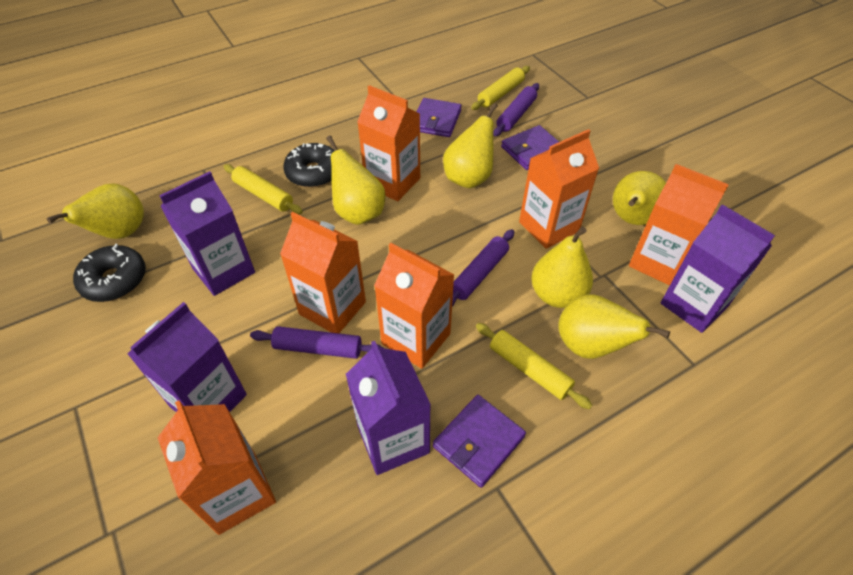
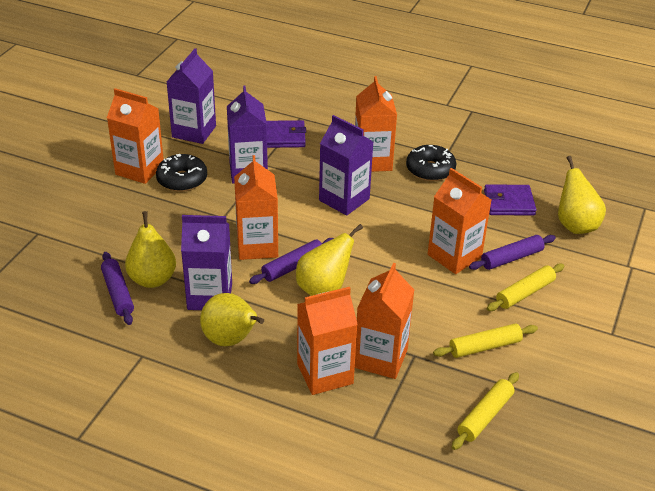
purple wallet: [417,98,462,137] [433,395,526,488] [501,125,559,170] = 3 -> [266,120,306,148] [484,184,536,215] = 2
yellow pear: [46,183,144,239] [326,136,385,225] [443,103,498,188] [531,227,593,308] [558,294,670,359] [613,171,666,225] = 6 -> [125,211,176,288] [200,293,264,346] [296,224,363,296] [558,156,606,234] = 4

